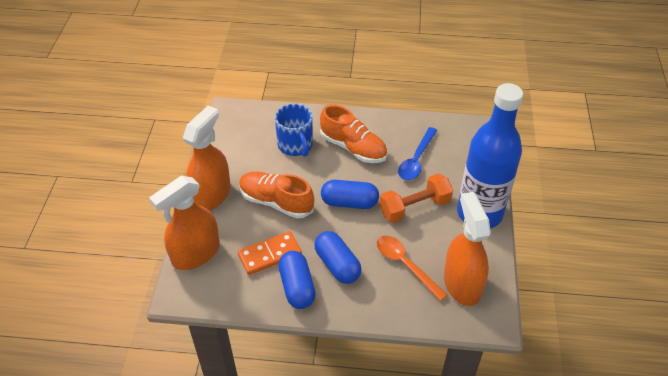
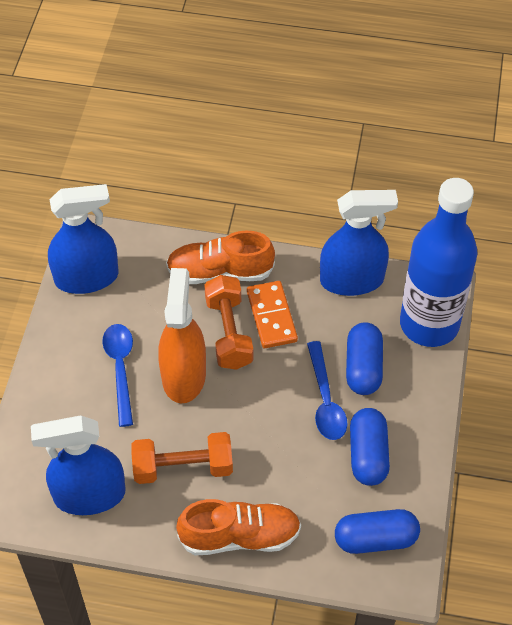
blue mug: [275,103,313,157] = 1 -> none = 0
blue spoon: [398,127,437,180] = 1 -> [102,324,133,427] [307,341,348,440] = 2
blue spray bottle: none = 0 -> [31,415,126,515] [48,184,118,294] [320,190,398,296] = 3
orange dumbbell: [379,174,453,223] = 1 -> [131,432,233,484] [204,275,253,370] = 2
orange spoon: [377,236,448,301] = 1 -> none = 0
orange spray bottle: [149,176,220,270] [183,106,230,211] [444,192,491,306] = 3 -> [158,268,206,404] = 1

